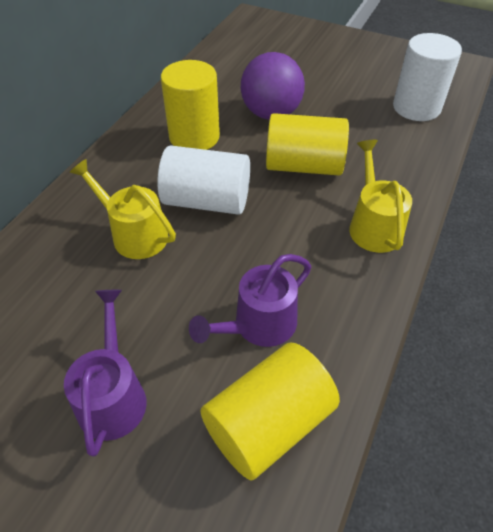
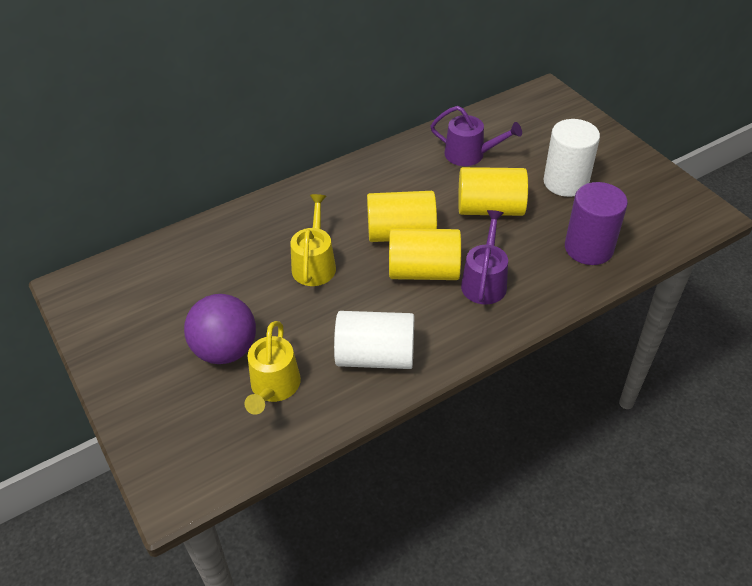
purple cylinder: none = 0 -> [565,182,628,265] = 1

